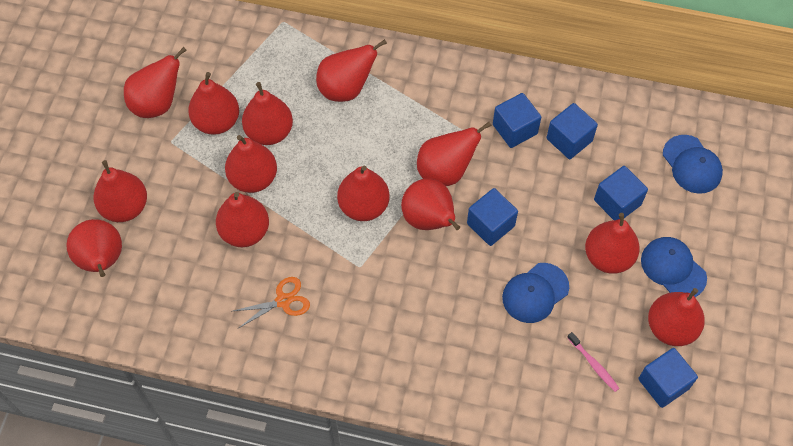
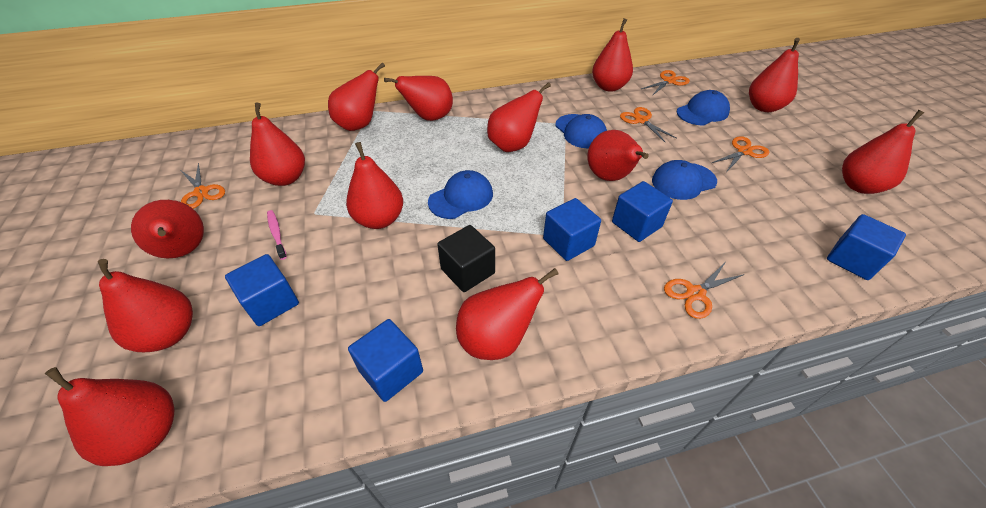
black cube: none = 0 -> [437,225,495,292] = 1
blue cap: [502,263,569,323] [641,237,707,297] [663,135,723,194] = 3 -> [428,170,493,219] [555,114,607,149] [652,160,717,200] [677,90,730,125] = 4
orange scissors: [233,277,310,328] = 1 -> [181,163,225,209] [620,107,677,142] [641,70,690,96] [664,263,745,319] [712,136,769,171] = 5

